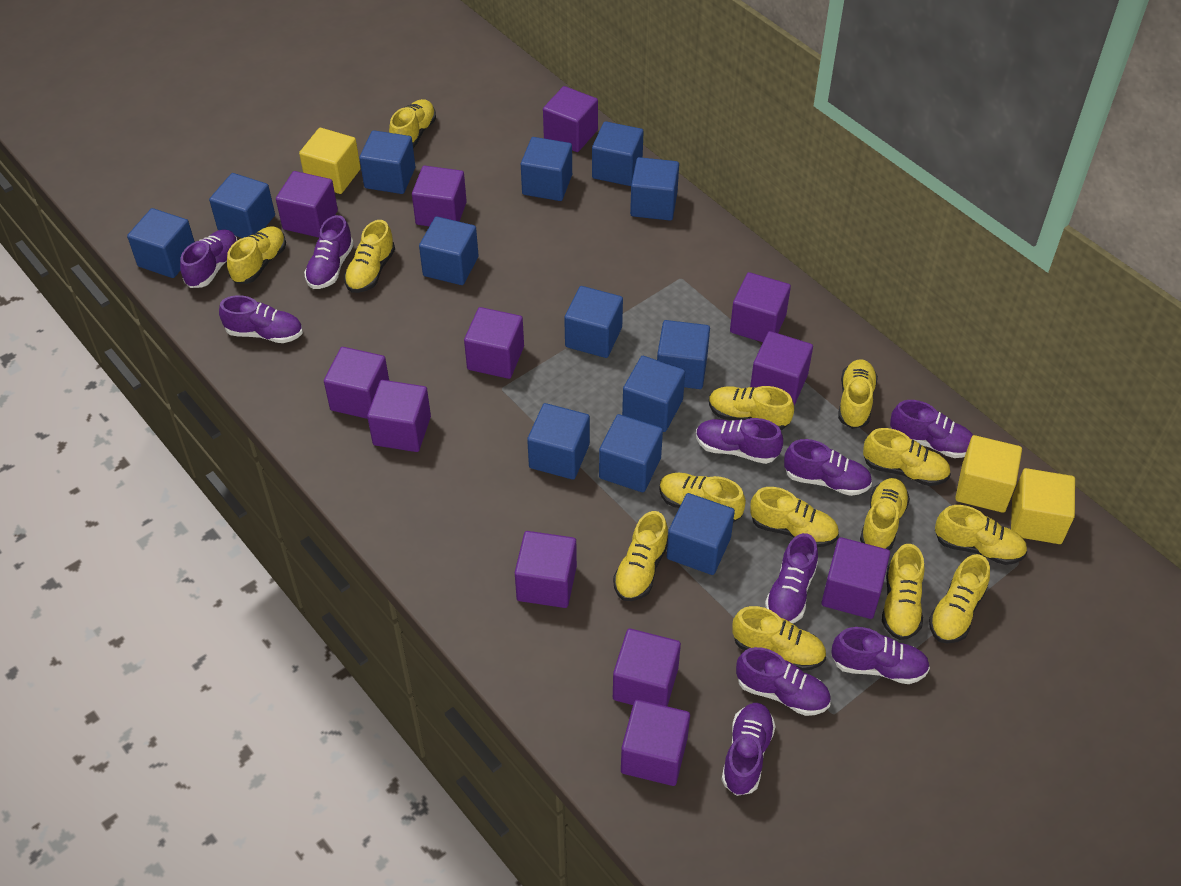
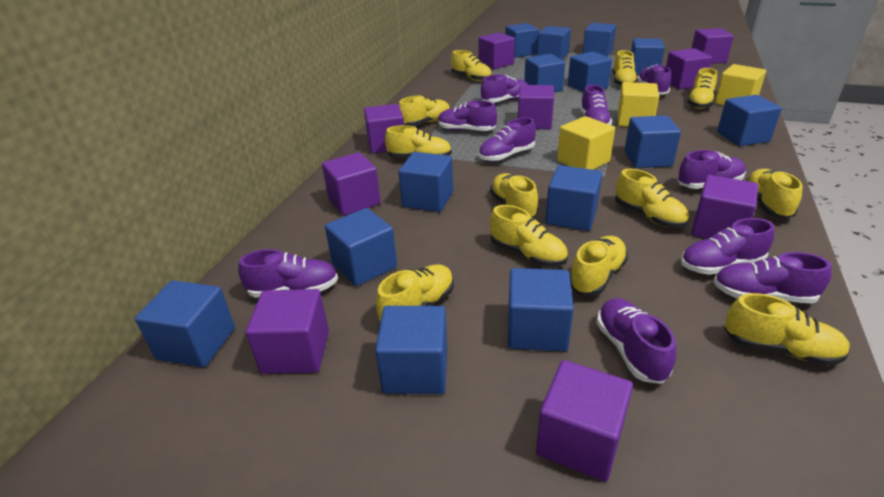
blue cube: [127,208,195,278] [209,173,275,238] [359,130,415,194] [419,217,479,285] [521,137,572,201] [527,403,590,480] [564,286,623,358] [592,121,644,186] [599,414,663,492] [622,356,685,432] [630,157,679,221] [657,320,710,389] [667,493,735,575] = 13 -> [135,280,235,368] [325,208,397,286] [375,306,447,394] [399,152,453,212] [505,23,539,58] [508,268,574,352] [524,54,565,92] [537,26,571,60] [545,165,602,231] [568,52,612,93] [582,23,616,57] [625,115,681,168] [631,38,665,75] [717,95,782,146] = 14
purple cube: [276,171,338,238] [324,347,389,419] [367,380,431,452] [412,166,467,226] [464,307,524,379] [515,531,577,608] [543,86,598,152] [613,629,681,706] [621,700,690,786] [730,272,791,342] [750,331,813,405] [821,537,890,619] = 12 -> [246,289,329,374] [322,152,381,216] [364,104,404,154] [479,32,515,69] [518,85,554,130] [536,360,633,481] [666,48,712,89] [691,28,734,64] [691,175,758,239] = 9
yellow shoe: [227,226,286,284] [344,220,395,293] [389,99,436,148] [613,511,668,601] [659,473,746,523] [709,386,794,430] [732,606,826,671] [750,487,839,547] [838,360,878,429] [860,478,910,550] [863,428,951,486] [882,544,925,640] [929,554,990,643] [935,505,1027,565] = 14 -> [376,264,454,321] [385,125,452,158] [399,95,450,126] [451,50,492,81] [490,173,539,218] [490,205,568,267] [570,236,628,296] [612,50,638,86] [615,169,689,228] [687,68,717,109] [724,293,850,366] [746,169,803,219] = 12

